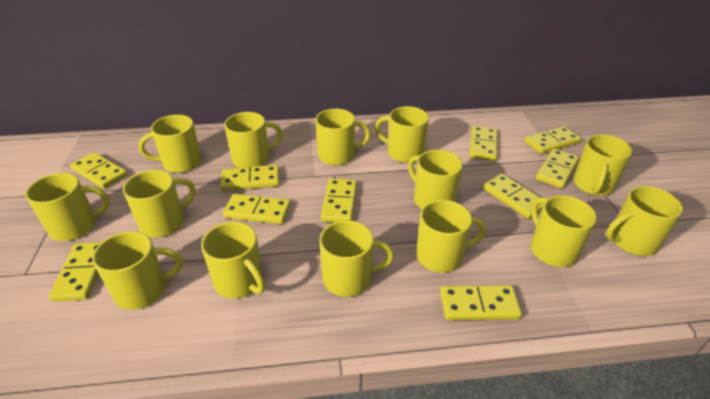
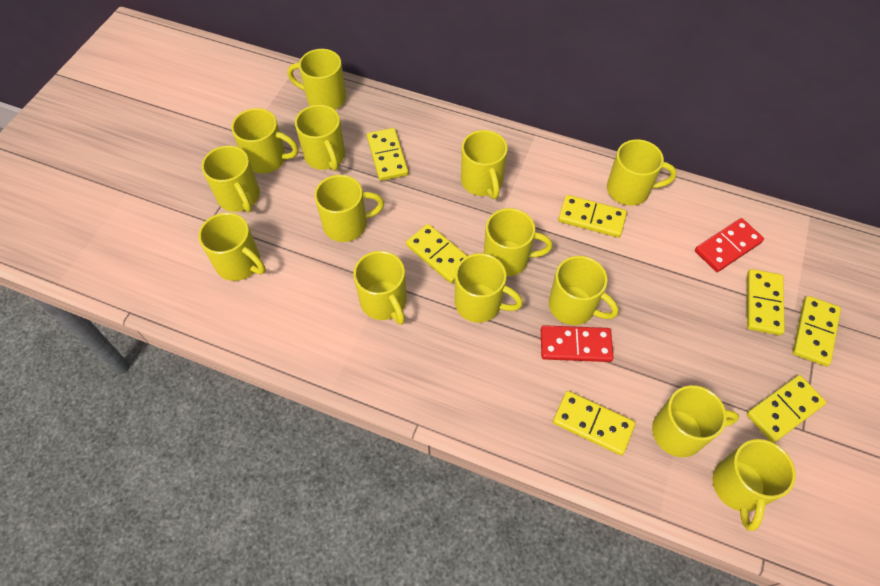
red domino: none = 0 -> [541,325,614,362] [695,218,764,272] = 2
yellow domino: [48,242,101,302] [70,152,128,189] [220,165,279,191] [223,194,291,224] [321,178,357,222] [440,285,522,320] [469,126,497,161] [483,174,544,219] [525,126,581,154] [536,149,579,188] = 10 -> [367,128,408,181] [406,224,467,283] [553,391,635,455] [558,195,627,238] [747,269,785,335] [747,375,826,443] [792,296,841,367] = 7

